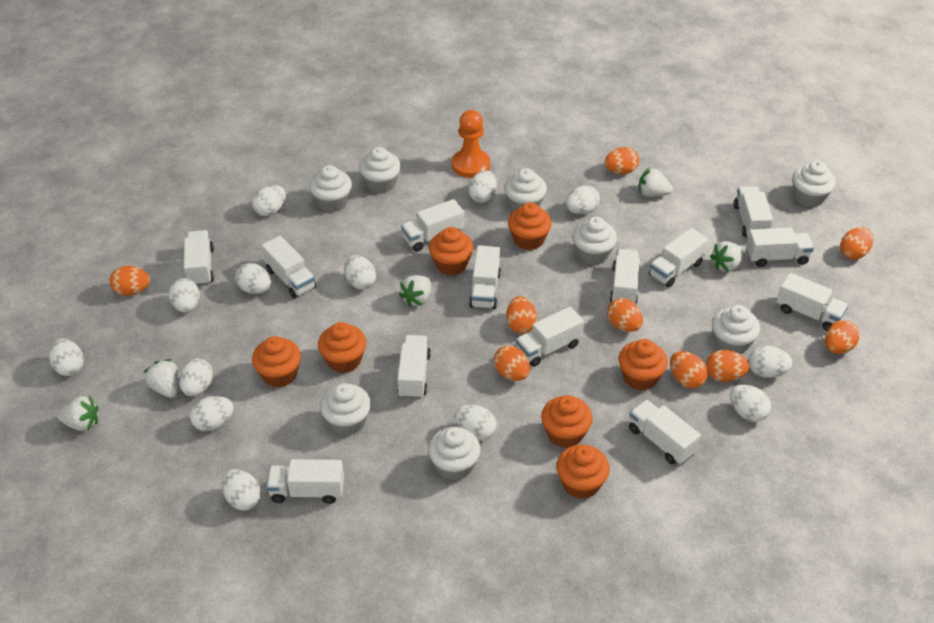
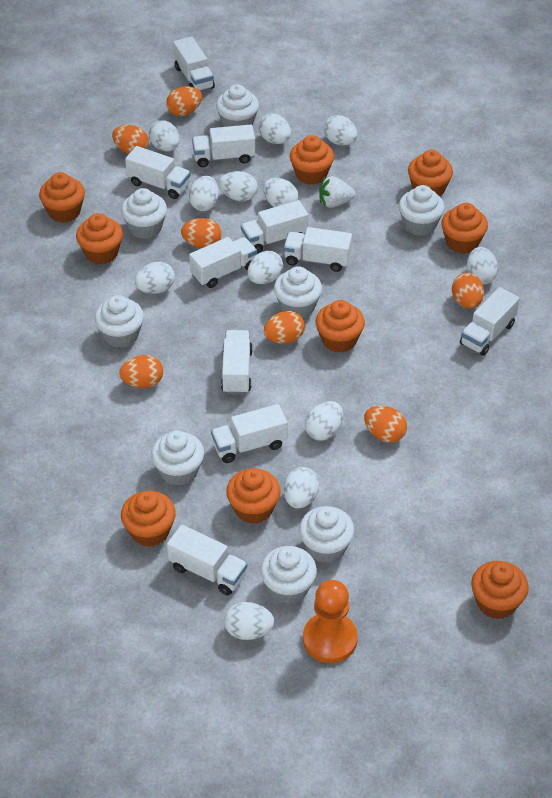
orange cupcake: [252,336,301,388] [318,322,366,373] [429,227,473,276] [508,202,552,250] [541,395,593,448] [556,445,610,499] [619,339,668,390] = 7 -> [39,172,85,223] [76,213,123,265] [121,491,176,547] [226,468,281,524] [290,135,334,185] [315,300,365,353] [408,150,453,196] [441,203,488,254] [471,561,529,619] = 9
orange egg: [109,266,150,296] [494,345,530,381] [506,296,537,334] [605,147,639,174] [607,298,643,332] [670,351,708,388] [706,350,750,382] [825,320,860,354] [840,227,873,260] = 9 -> [112,125,149,154] [119,355,163,388] [166,86,202,116] [181,218,222,248] [264,311,305,344] [364,406,407,442] [452,273,484,309] = 7
white egg: [49,338,84,376] [168,278,200,313] [179,359,213,396] [190,396,234,431] [222,469,261,510] [235,263,271,294] [252,185,286,216] [344,255,376,290] [455,404,497,441] [468,170,497,203] [566,186,600,214] [730,385,771,422] [748,346,792,378] = 13 -> [135,262,175,294] [149,120,180,152] [189,176,219,211] [219,171,258,201] [224,602,274,640] [248,251,283,284] [259,113,291,144] [263,178,299,207] [283,467,319,508] [305,401,343,441] [324,115,357,145] [467,247,498,284] = 12
white strawberry: [57,396,99,431] [144,359,179,398] [399,275,431,307] [639,168,673,197] [710,241,745,272] = 5 -> [319,176,356,208] = 1
white truck: [184,230,214,286] [261,236,316,299] [266,459,344,504] [397,335,431,399] [401,199,464,252] [469,245,501,309] [516,307,584,367] [610,249,640,304] [629,400,701,465] [649,228,709,288] [734,186,773,237] [746,227,814,267] [777,273,848,331] = 13 -> [125,146,191,199] [167,525,247,595] [173,36,215,91] [189,237,257,288] [192,125,255,167] [211,404,288,463] [221,330,253,394] [241,200,308,254] [284,227,352,272] [460,287,520,356] = 10

